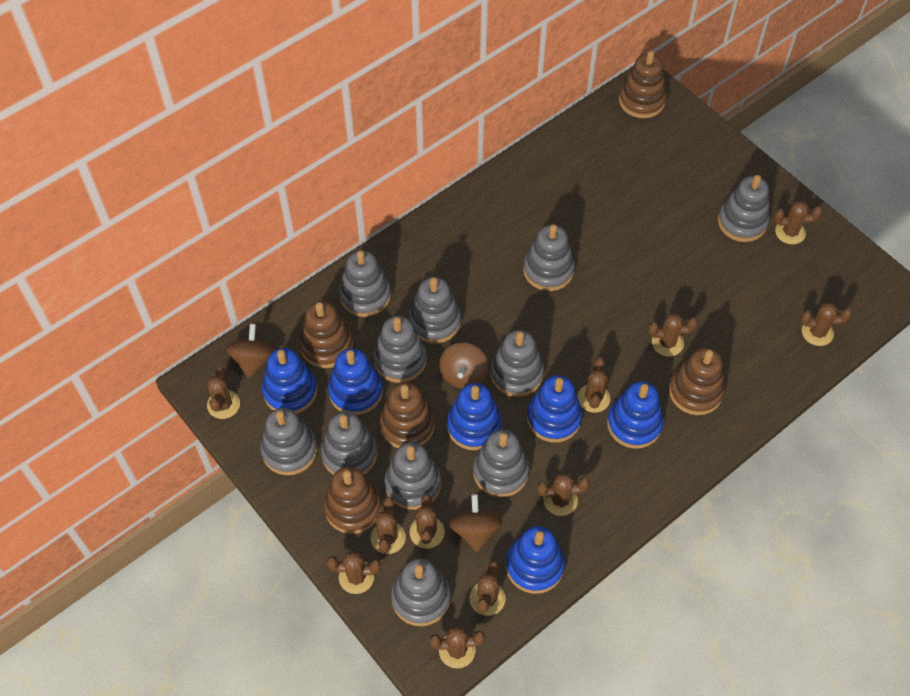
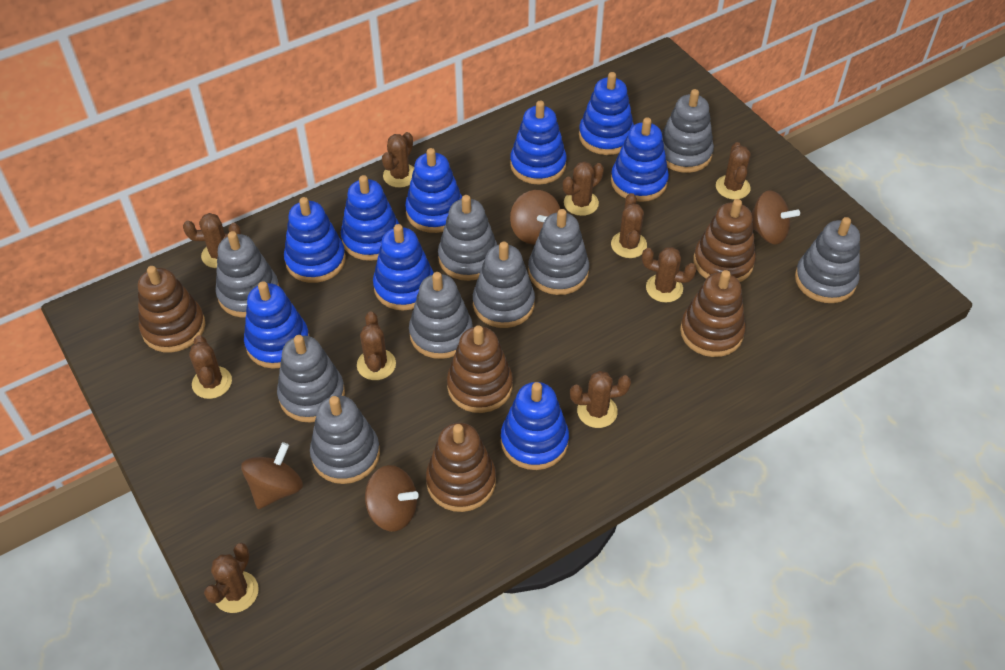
blue stacking toy: [262,348,317,414] [328,348,383,415] [447,383,502,450] [506,526,565,594] [527,375,582,443] [607,381,663,449] = 6 -> [244,281,309,369] [284,197,346,283] [341,175,399,261] [373,224,434,311] [405,148,462,233] [501,382,569,470] [510,101,567,185] [579,72,634,155] [611,117,669,202] = 9
brown cactus: [207,367,240,419] [327,551,381,594] [371,497,406,554] [410,495,445,549] [430,625,485,669] [469,561,506,616] [537,472,590,516] [577,357,610,413] [648,313,698,357] [774,201,822,244] [800,302,852,346] = 11 -> [183,213,241,268] [189,335,232,399] [204,543,259,613] [357,311,396,380] [382,132,414,188] [563,161,604,216] [570,371,631,428] [611,193,647,258] [642,247,697,303] [716,142,751,200] = 10
brown spinning top: [226,324,275,378] [439,343,489,389] [449,494,502,552] = 3 -> [241,442,303,509] [365,465,419,531] [510,190,560,244] [751,190,800,245] = 4
grey stacking toy: [260,408,317,475] [321,412,377,475] [339,250,391,317] [373,316,427,383] [384,442,441,510] [391,559,451,626] [409,277,461,344] [473,430,529,497] [490,330,544,397] [523,224,575,291] [718,175,770,242] = 11 -> [215,231,279,318] [277,335,345,422] [310,395,380,484] [409,272,473,359] [438,195,497,281] [473,241,535,328] [528,209,589,295] [662,89,714,173] [795,217,860,303] = 9

